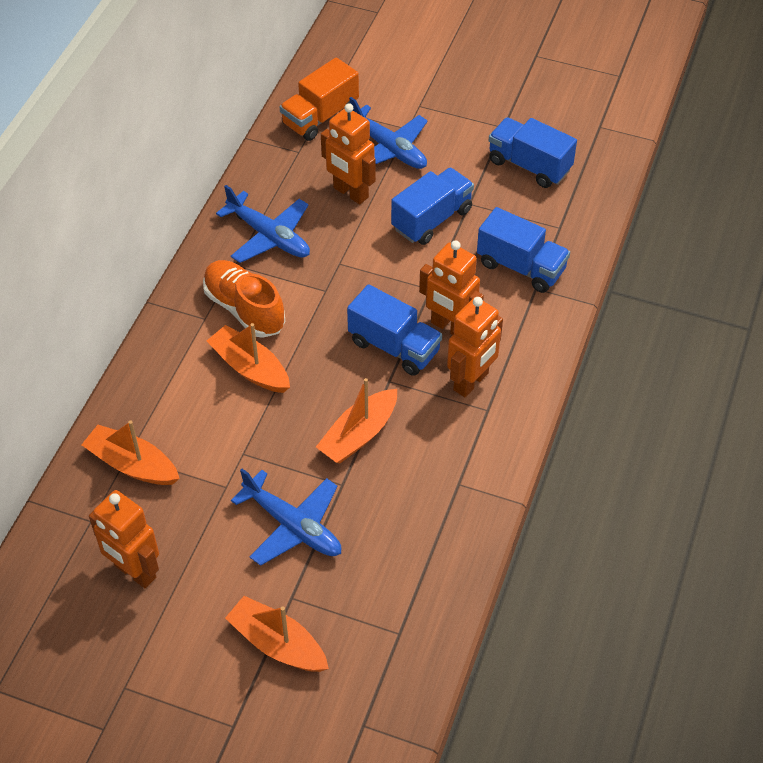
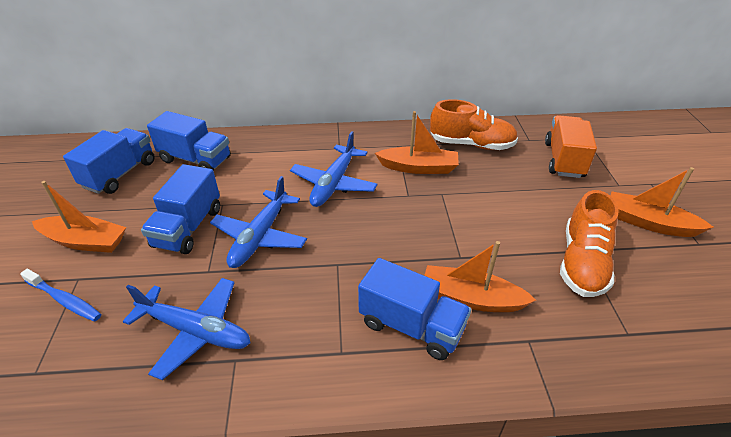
blue toothbrush: none = 0 -> [20,269,101,322] = 1
orange robot: [89,490,159,588] [321,103,376,204] [419,240,484,335] [447,297,503,397] = 4 -> none = 0
orange shoe: [203,260,285,338] = 1 -> [430,99,518,150] [560,190,619,297] = 2

